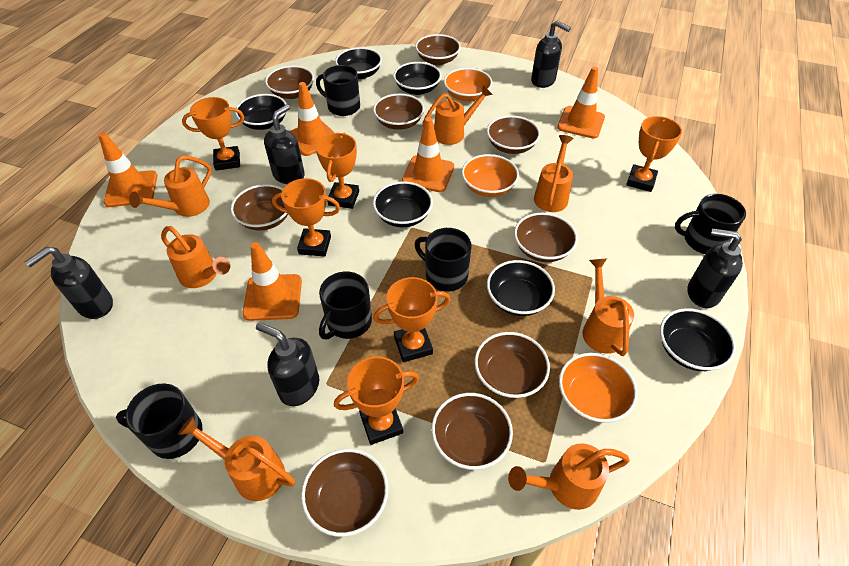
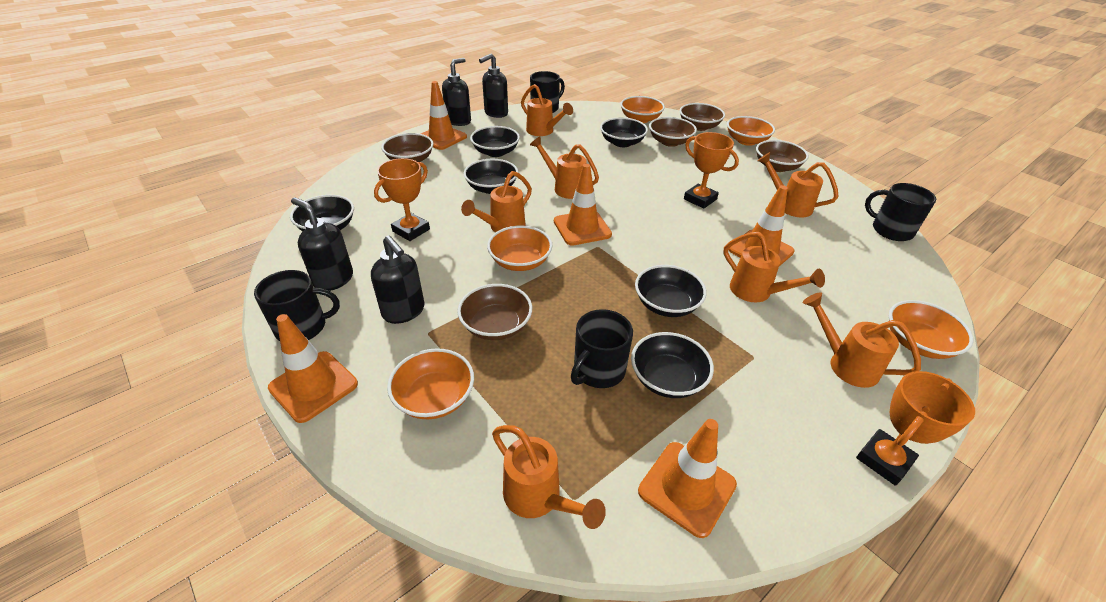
black mug: [116,383,202,459] [316,65,360,116] [319,272,372,339] [415,228,471,291] [675,194,746,254] = 5 -> [254,270,340,341] [530,71,565,113] [571,309,633,388] [865,183,936,241] = 4
black soap dispenser: [25,247,113,319] [256,322,319,406] [264,104,305,184] [531,21,571,88] [688,228,743,308] = 5 -> [291,197,353,291] [371,236,425,324] [442,58,471,126] [479,53,508,118] = 4
brown bowl: [231,184,288,230] [265,65,314,99] [301,449,389,537] [373,93,424,130] [415,34,461,65] [431,393,513,470] [475,332,550,398] [487,115,540,154] [514,213,578,262] = 9 -> [381,133,433,162] [457,284,532,340] [649,117,697,147] [679,103,725,131] [756,140,809,172] = 5
orange bowl: [444,68,492,102] [462,154,519,197] [559,353,638,423] = 3 -> [387,348,474,419] [487,226,553,271] [620,96,665,123] [727,116,775,146] [889,300,973,359] = 5
orange trophy: [182,97,244,171] [272,178,340,257] [316,133,359,209] [334,357,419,445] [373,277,450,362] [626,116,682,192] = 6 -> [374,158,430,241] [684,132,739,209] [856,371,975,486] = 3

